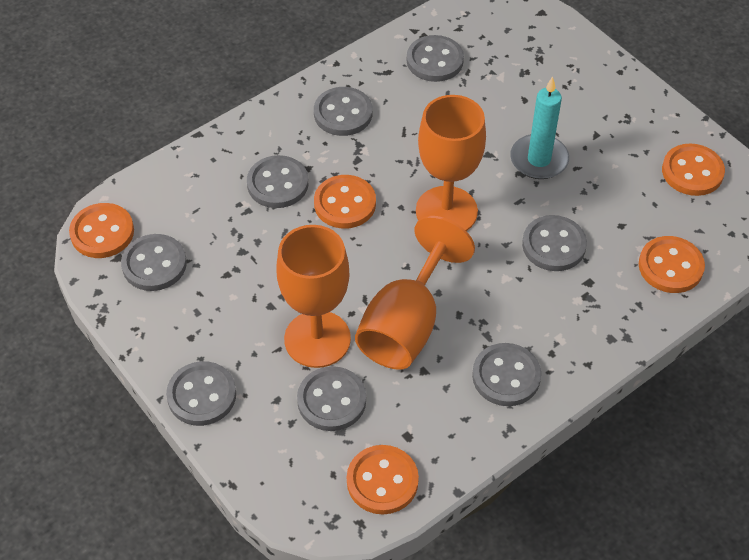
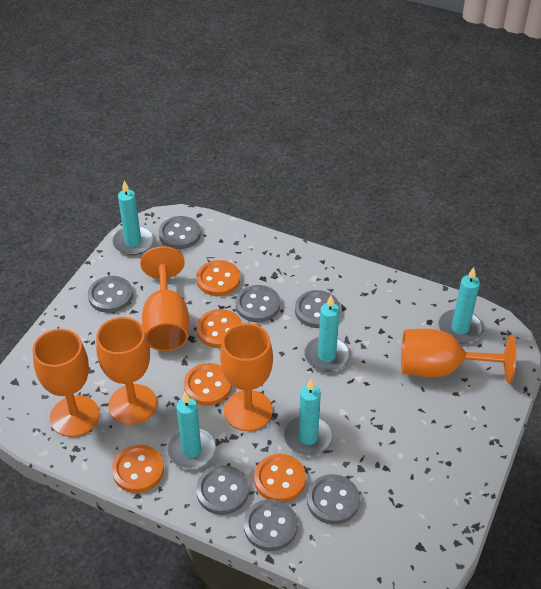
grey button: [121,234,187,291] [166,361,236,426] [247,155,309,208] [297,366,366,431] [314,87,372,136] [407,35,464,82] [472,343,541,406] [522,215,587,271] = 8 -> [88,276,133,313] [159,216,201,249] [196,465,249,515] [236,285,280,323] [244,499,298,551] [295,290,340,328] [307,474,360,524] = 7
orange goblet: [276,225,351,368] [355,216,475,370] [416,95,486,231] = 3 -> [33,329,100,437] [96,317,157,425] [140,246,189,351] [220,323,273,431] [401,329,516,383] = 5
turquoise candle: [510,76,569,179] = 1 -> [112,180,154,255] [167,392,216,469] [284,379,333,456] [304,296,350,372] [439,267,483,344] = 5

